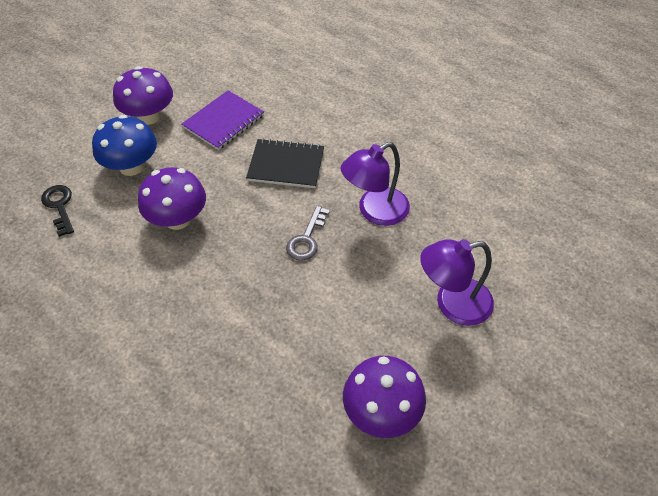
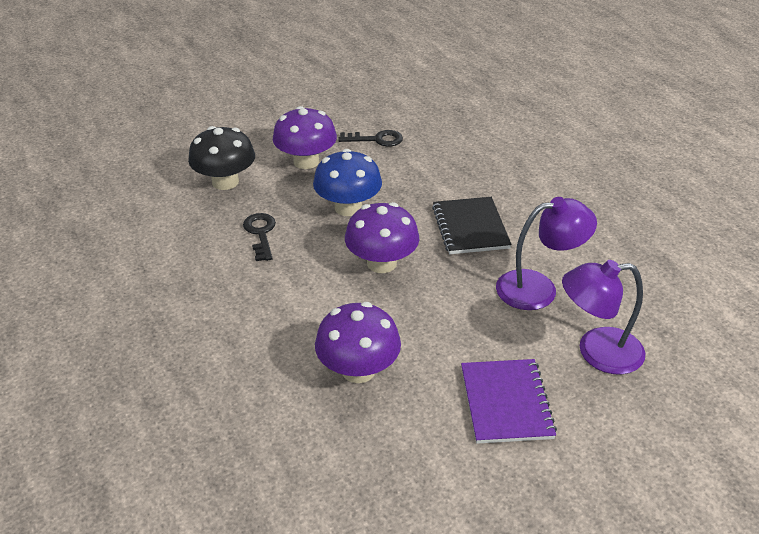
black key: [41,185,74,237] = 1 -> [243,213,276,261] [339,130,403,147] = 2
black mushroom: none = 0 -> [188,126,255,190] = 1
grey key: [286,206,330,261] = 1 -> none = 0

